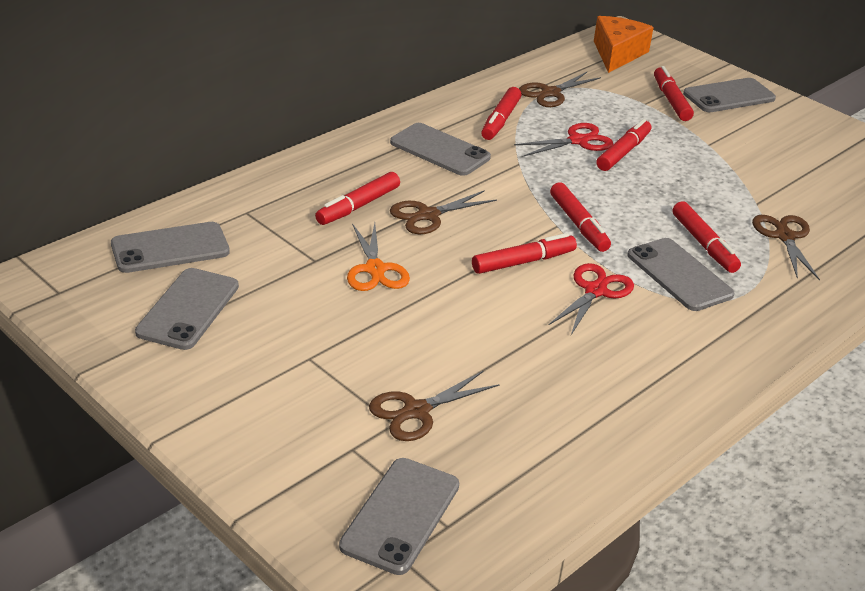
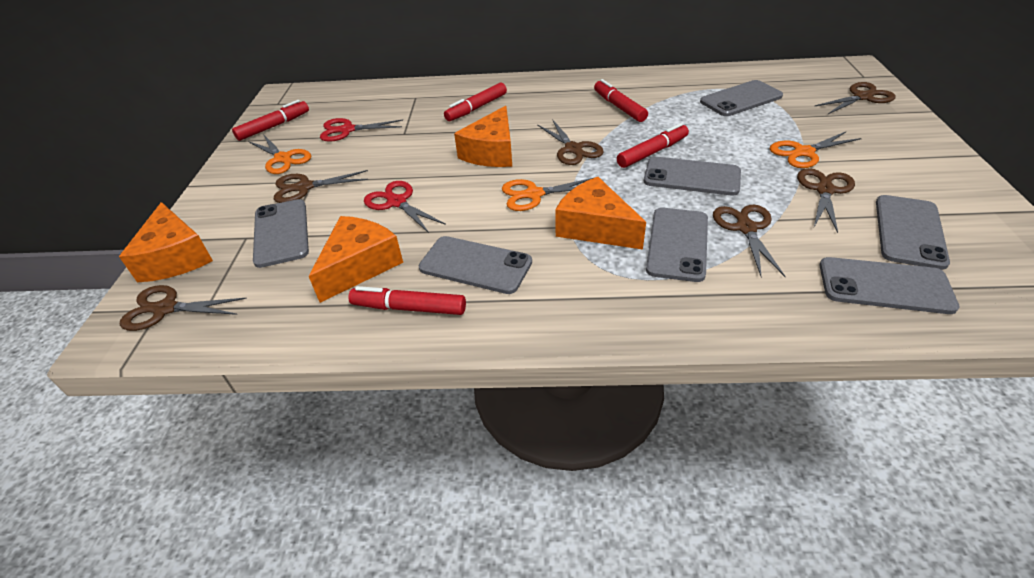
brown scissors: [369,371,500,441] [390,190,497,235] [519,72,601,107] [752,215,820,281] = 4 -> [120,285,247,331] [274,170,368,203] [537,119,604,165] [713,205,786,277] [797,168,855,233] [815,82,896,114] = 6
grey phone: [111,222,230,273] [135,268,239,350] [339,458,459,575] [390,123,491,176] [627,238,734,311] [683,78,776,112] = 6 -> [253,199,309,268] [419,236,532,294] [644,157,741,196] [646,208,708,282] [700,80,783,116] [820,257,960,314] [876,195,950,270] = 7
orange cheese: [594,16,654,73] = 1 -> [119,202,213,282] [309,216,403,303] [454,106,512,167] [555,177,646,250] = 4
orange scissors: [347,223,410,291] = 1 -> [248,134,311,174] [502,178,593,211] [770,131,862,168] = 3
red marker: [315,172,400,225] [472,233,577,274] [481,87,522,140] [550,182,611,252] [596,119,651,171] [654,66,694,121] [673,201,741,273] = 7 -> [232,100,309,141] [349,286,466,315] [444,83,507,121] [594,79,648,122] [617,123,689,168] = 5

